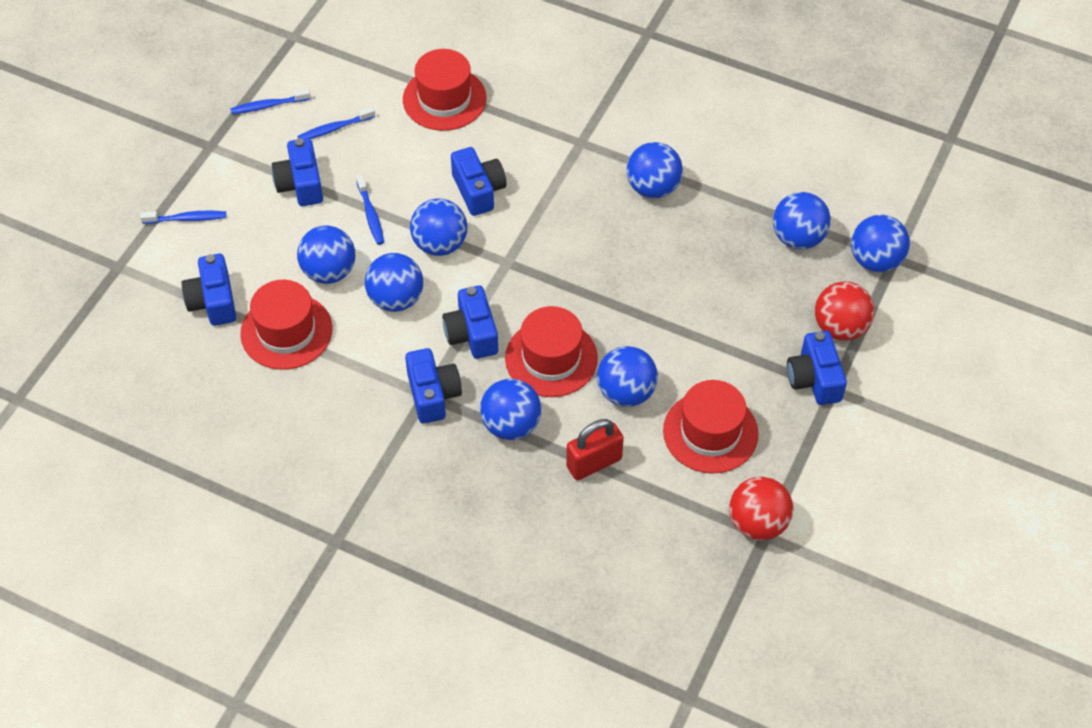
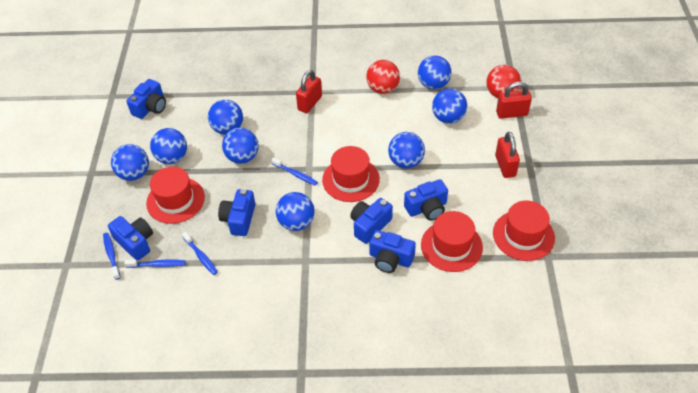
red padlock: [566,419,624,480] = 1 -> [296,70,322,113] [495,132,520,178] [496,82,532,119] = 3

